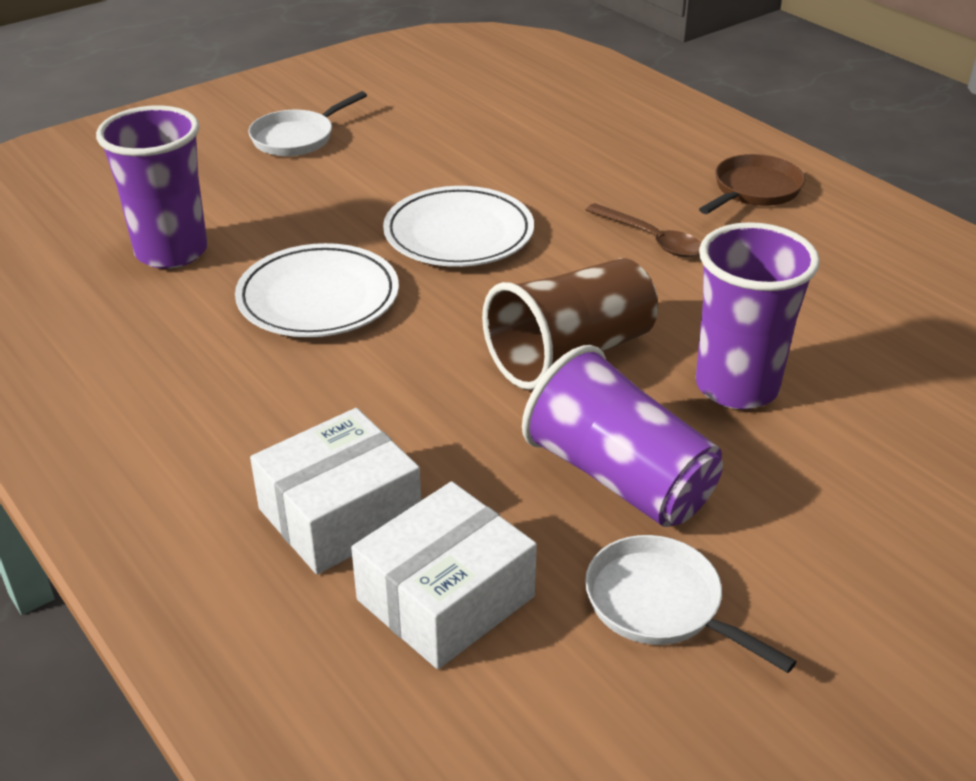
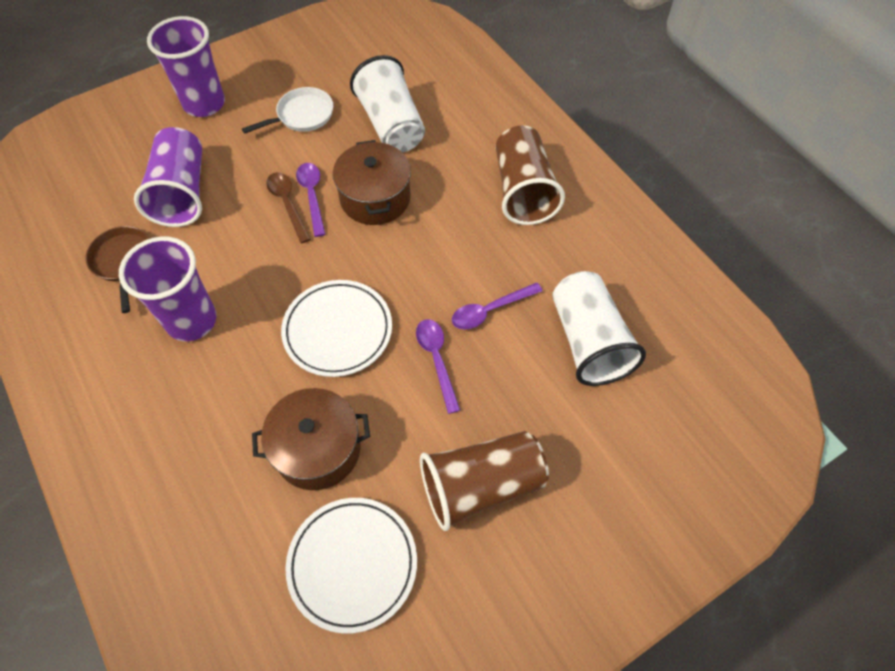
brown cup: [482,258,658,390] = 1 -> [420,431,549,531] [496,125,565,225] = 2
brown pot: none = 0 -> [252,388,370,490] [333,140,411,225] = 2
purple spoon: none = 0 -> [296,163,325,237] [416,319,460,414] [452,282,542,330] = 3
white box: [250,408,421,574] [351,481,537,669] = 2 -> none = 0
white cup: none = 0 -> [350,55,425,153] [552,271,646,386] = 2
white pan: [248,91,367,156] [585,535,797,673] = 2 -> [242,87,333,134] = 1

